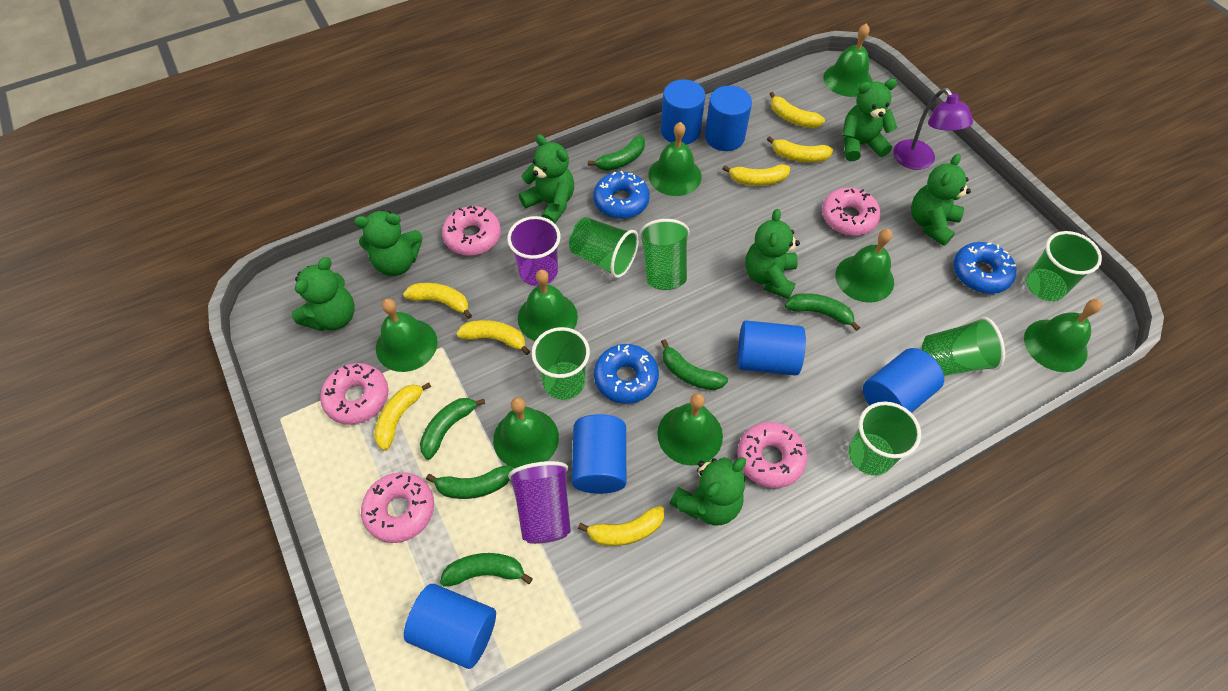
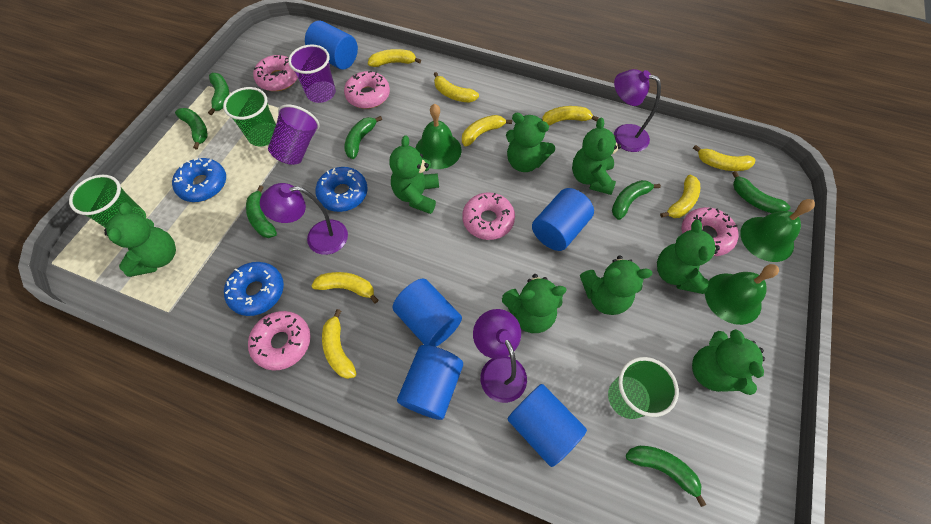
blue cylinder: [404,584,496,669] [572,414,626,494] [661,80,705,144] [705,86,752,151] [737,320,806,376] [863,348,944,413] = 6 -> [305,21,358,70] [393,279,462,347] [397,345,463,420] [508,384,587,467] [532,188,594,251] = 5
green banana: [420,398,485,460] [426,465,513,499] [440,553,533,587] [588,135,645,171] [661,339,728,390] [785,293,860,331] = 6 -> [175,108,207,149] [208,73,229,115] [246,185,277,238] [344,116,382,159] [612,180,661,220] [626,446,706,507] [732,171,790,213] = 7
green bell: [376,298,438,372] [493,397,559,468] [518,270,578,341] [648,122,702,196] [657,393,723,466] [823,23,873,97] [836,229,894,303] [1024,299,1102,372] = 8 -> [415,104,462,169] [705,264,779,325] [740,199,815,262] = 3
green cup: [532,327,590,400] [569,217,639,278] [639,219,690,290] [849,402,921,476] [922,317,1005,376] [1026,231,1102,301] = 6 -> [69,175,146,228] [223,87,276,146] [608,357,679,419] = 3
green teddy bear: [292,257,355,331] [354,210,422,276] [519,134,574,223] [669,457,746,525] [745,209,800,299] [842,79,898,161] [911,154,971,246] = 7 -> [104,203,176,277] [389,135,439,214] [502,274,567,333] [506,113,555,172] [572,118,621,195] [580,256,652,315] [657,220,720,294] [692,329,765,395] = 8
purple lamp: [893,88,973,170] = 1 -> [260,183,348,255] [473,309,527,403] [614,69,661,152] = 3
yellow banana: [374,383,431,450] [403,283,472,319] [456,320,530,355] [578,506,664,546] [723,164,790,186] [767,136,833,162] [770,92,825,128] = 7 -> [311,272,378,303] [322,309,357,379] [368,49,421,67] [434,72,479,103] [462,115,512,146] [542,106,599,125] [660,175,700,218] [693,145,756,171] = 8

